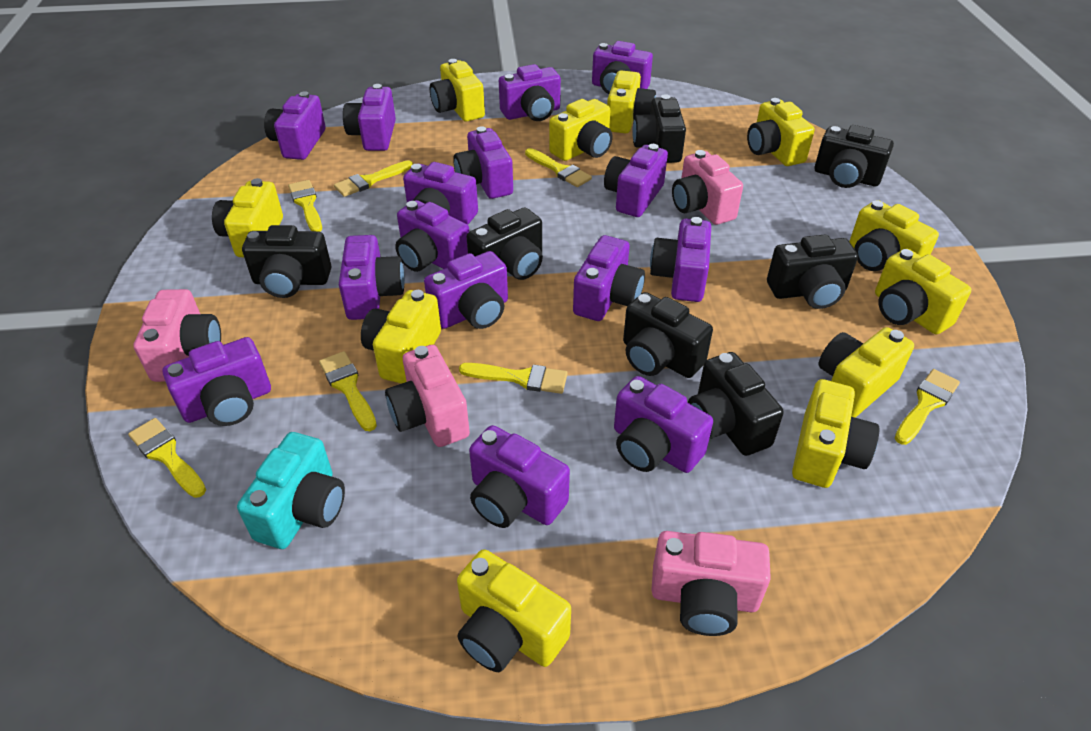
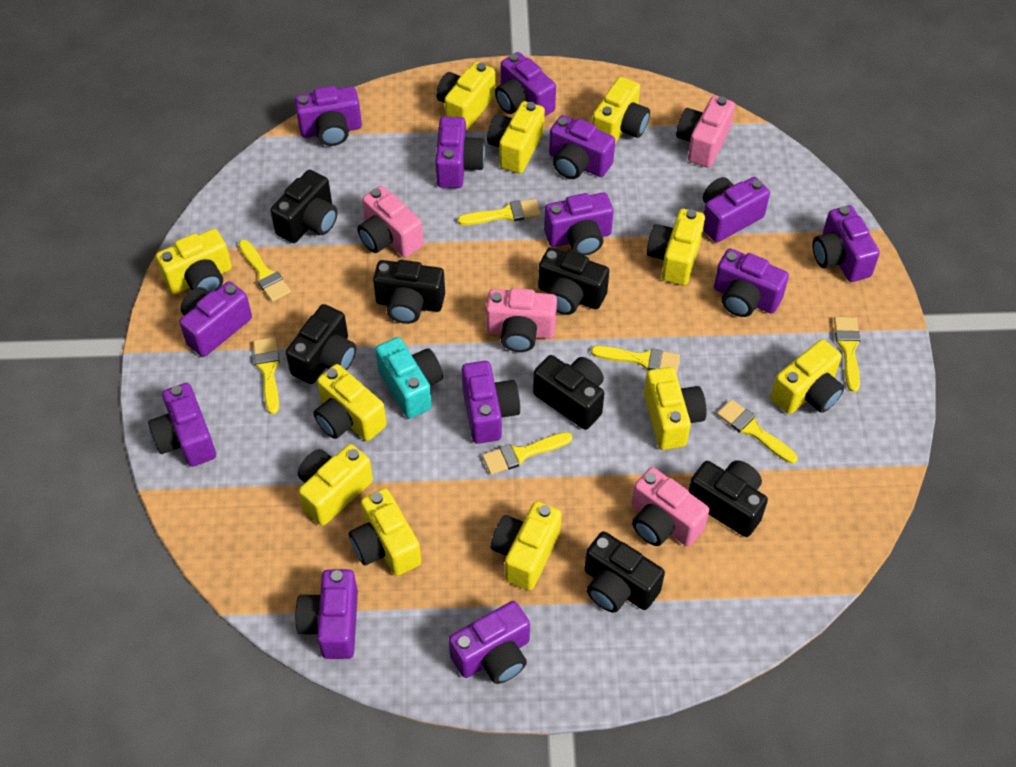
purple camera: [163,337,271,426] [264,91,326,160] [339,235,405,320] [343,84,396,151] [395,200,469,272] [403,162,478,225] [424,251,508,329] [453,126,513,199] [469,425,570,528] [499,64,561,121] [573,235,645,321] [592,41,653,94] [604,144,668,217] [614,376,713,473] [650,217,711,302] = 15 -> [148,383,216,467] [179,281,252,357] [294,86,362,146] [295,569,358,659] [435,116,485,188] [448,601,530,684] [462,361,520,444] [495,52,556,116] [544,192,614,256] [549,115,615,179] [703,177,770,242] [714,248,789,317] [813,205,880,282] = 13

